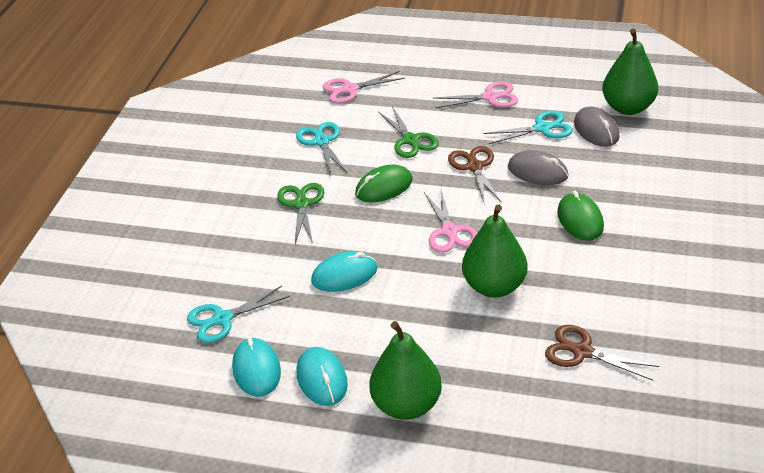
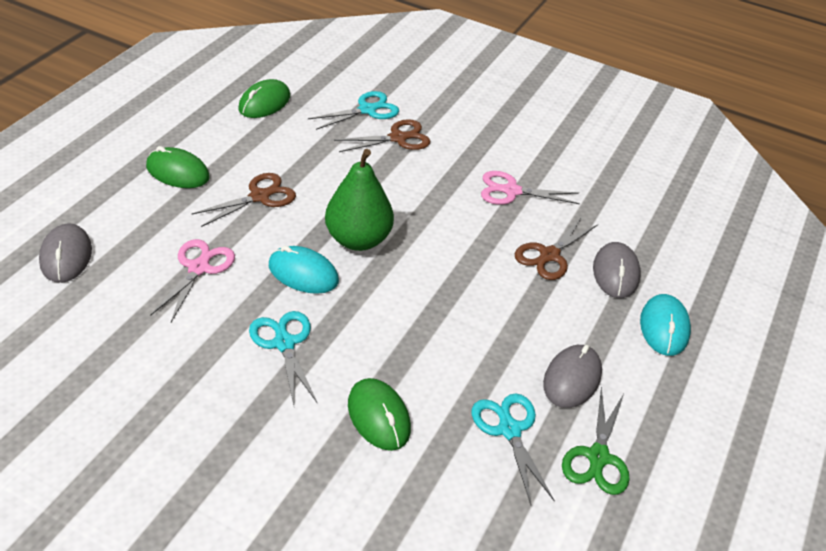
brown scissors: [448,146,502,205] [545,325,659,381] = 2 -> [191,173,296,227] [334,119,430,152] [515,217,598,280] = 3
green mouse: [355,165,412,202] [557,191,604,241] = 2 -> [146,146,210,188] [238,79,290,118] [348,378,411,451] = 3
green pear: [369,321,442,420] [462,205,527,298] [602,29,658,115] = 3 -> [325,149,394,251] = 1
green scissors: [277,183,324,244] [378,106,439,158] = 2 -> [562,387,630,495] = 1
grey mouse: [508,150,568,185] [574,106,620,147] = 2 -> [39,223,92,283] [543,345,602,408] [593,242,641,298] = 3
pink scissors: [323,71,405,104] [424,190,477,253] [433,81,518,108] = 3 -> [150,239,235,322] [481,171,580,205] = 2
turquoise mouse: [232,337,281,397] [296,347,348,406] [311,251,377,292] = 3 -> [269,246,339,294] [640,294,691,356] = 2

